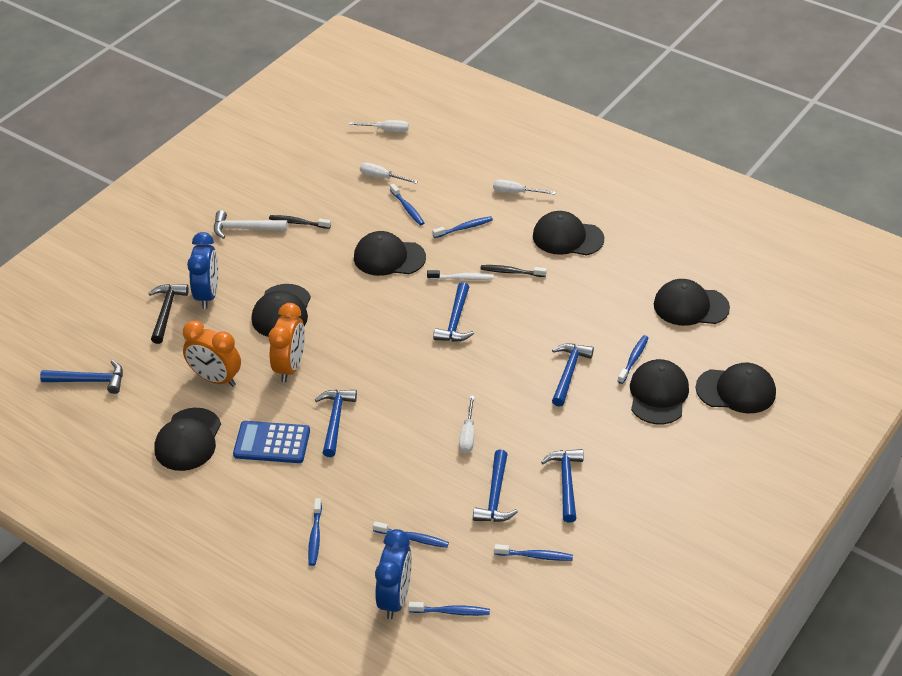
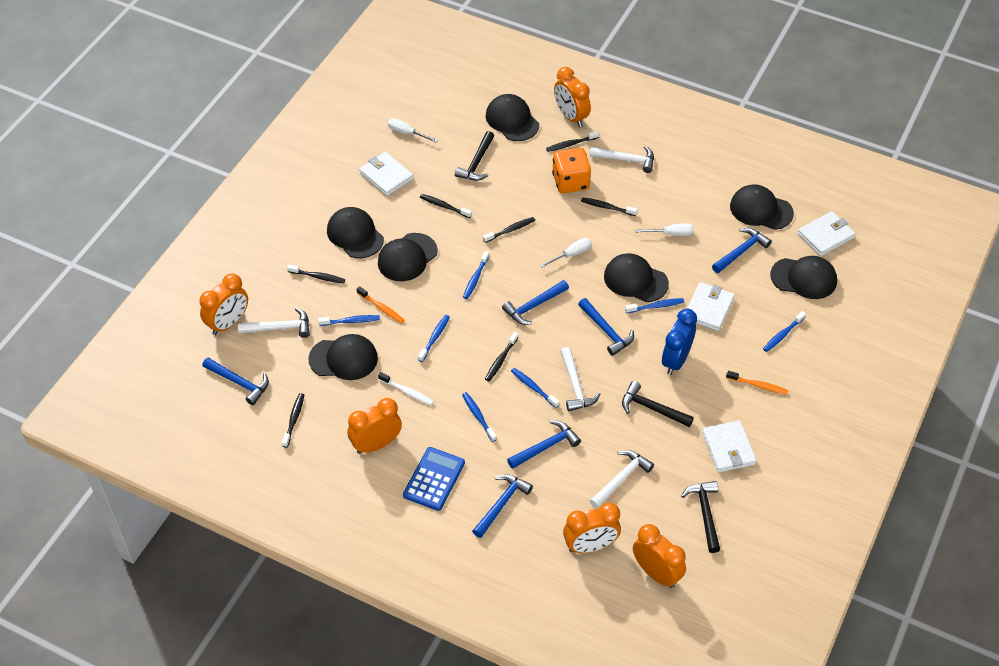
black hammer: [148,284,189,344] = 1 -> [455,131,494,181] [622,381,694,427] [681,481,720,553] = 3
black toothbrush: [269,215,331,229] [480,265,547,277] = 2 -> [282,393,304,448] [287,264,345,284] [420,194,472,218] [483,217,535,243] [485,332,519,382] [546,131,599,152] [581,197,637,216] = 7
blue clock: [187,232,219,309] [375,529,412,619] = 2 -> [662,309,697,375] = 1
orange clock: [183,321,241,387] [268,303,305,382] = 2 -> [200,274,248,335] [348,398,402,454] [554,67,591,127] [563,503,621,553] [633,524,686,588] = 5
orange dice: none = 0 -> [552,148,591,194] = 1
orange toothbrush: none = 0 -> [356,286,404,323] [726,371,788,395] = 2
white hammer: [214,210,288,239] = 1 -> [238,308,310,338] [560,347,601,411] [590,146,654,173] [590,450,654,508] = 4
white screwdriver: [349,120,409,132] [360,163,418,184] [459,396,475,454] [493,180,556,195] = 4 -> [388,118,438,142] [540,238,592,267] [635,223,694,236] = 3
white wallet: none = 0 -> [359,152,414,196] [687,282,735,331] [702,420,757,473] [798,211,856,256] = 4

